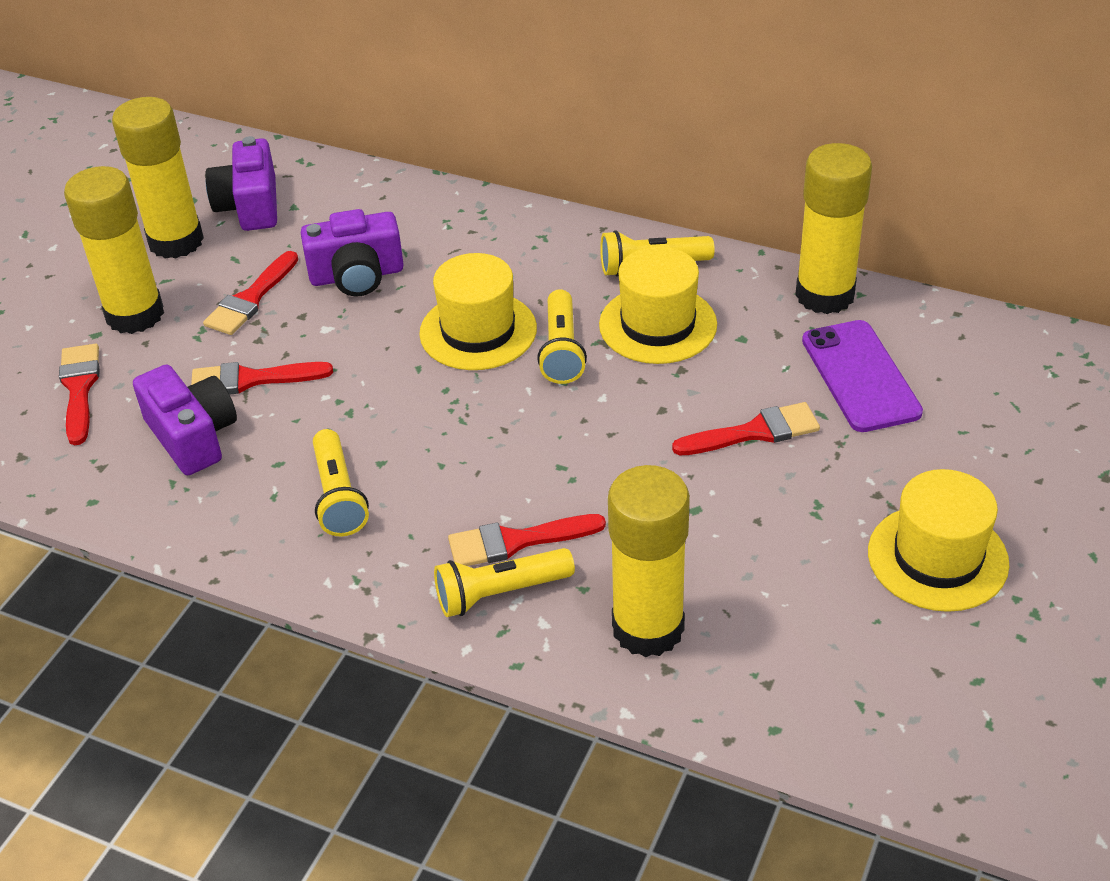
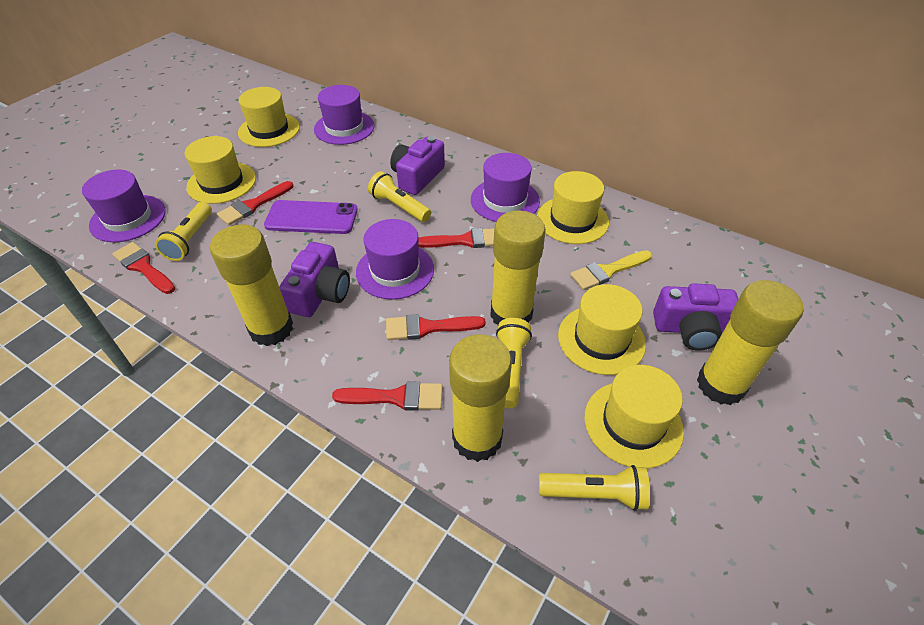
purple hat: none = 0 -> [82,170,166,242] [314,85,374,145] [356,219,434,300] [471,153,540,222] = 4
yellow brush: none = 0 -> [570,250,652,290] = 1
yellow hat: [419,253,537,370] [599,246,717,364] [868,469,1010,612] = 3 -> [185,136,256,204] [238,87,300,147] [537,171,609,244] [558,284,646,375] [584,365,684,468] = 5

